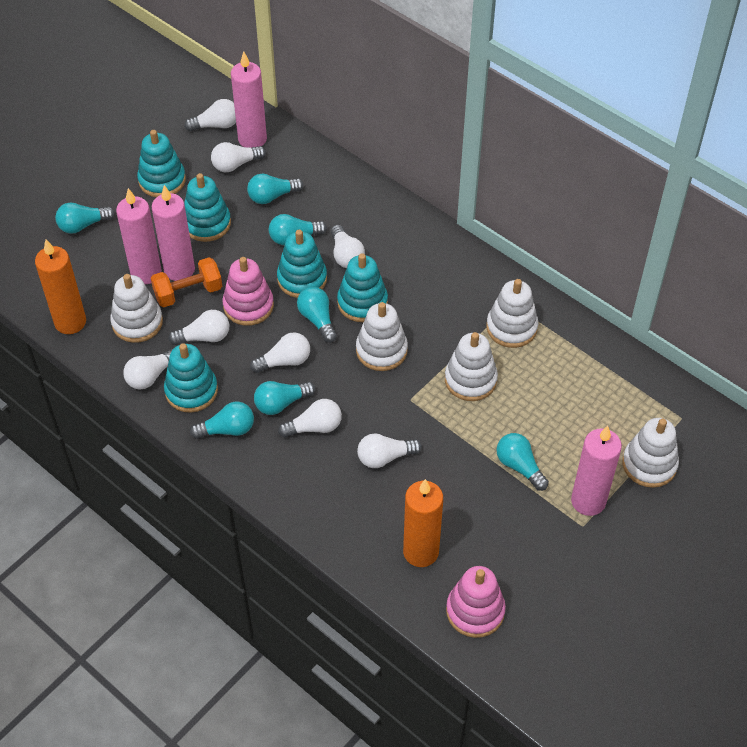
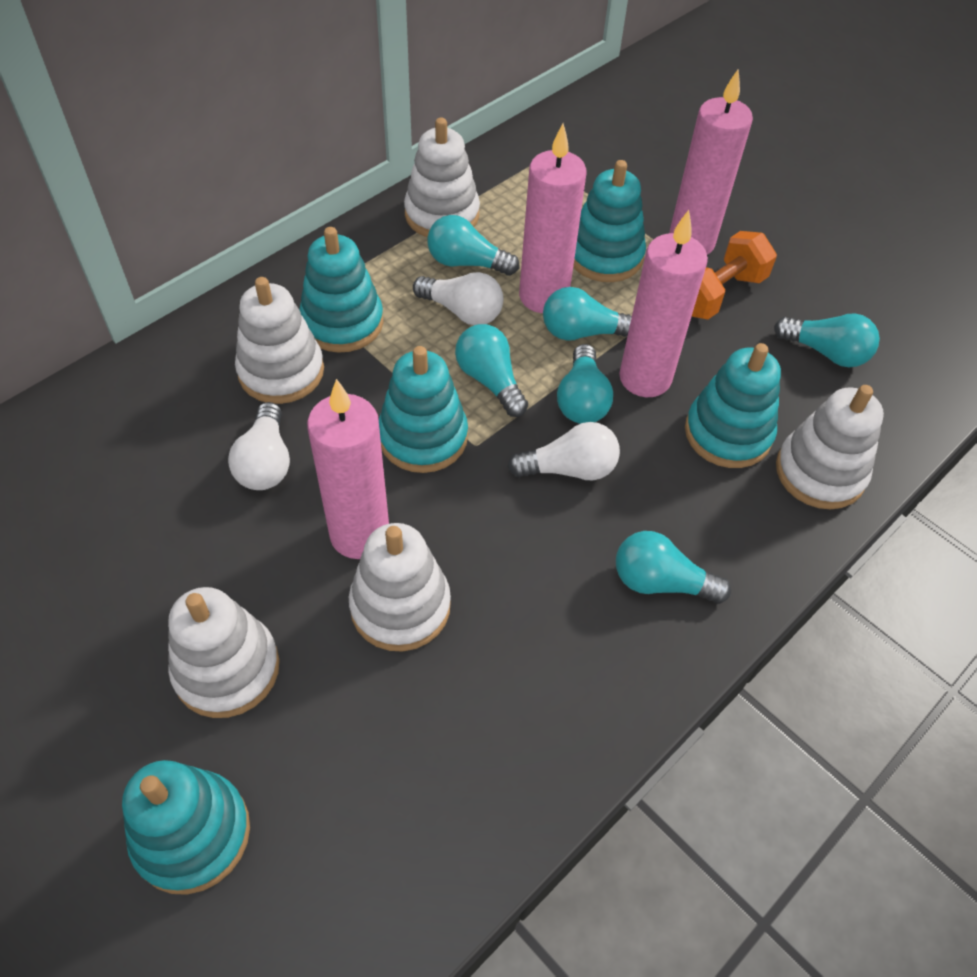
orange candle: [35,239,86,334] [403,479,443,567] = 2 -> none = 0
pink stacking toy: [222,257,274,326] [446,566,506,638] = 2 -> none = 0
turquoise light bulb: [55,203,115,234] [190,402,254,439] [247,174,303,204] [254,381,315,415] [269,214,327,245] [297,287,337,343] [497,433,549,491] = 7 -> [427,215,519,276] [455,324,528,417] [543,287,632,341] [557,344,613,424] [616,531,731,604] [774,313,880,367] = 6
white light bulb: [123,349,173,390] [168,310,229,345] [185,99,236,131] [211,142,266,172] [250,332,310,373] [278,399,342,438] [331,225,365,268] [357,433,422,468] = 8 -> [228,402,290,490] [413,272,503,325] [508,422,620,480] = 3

